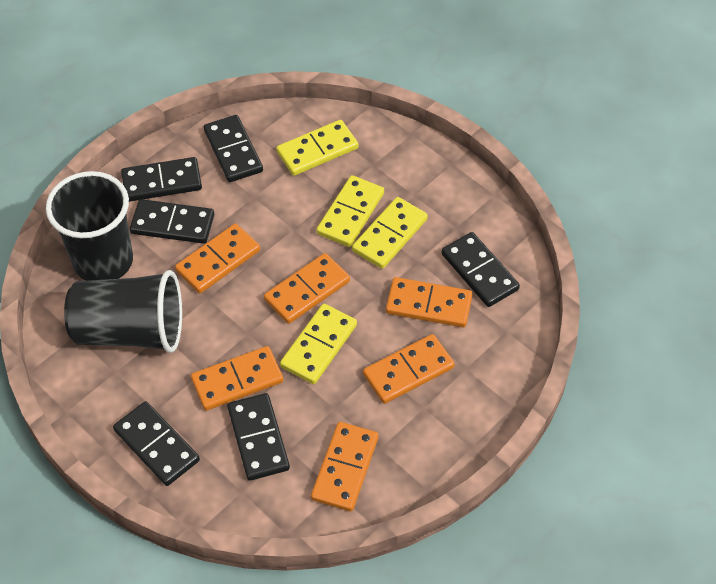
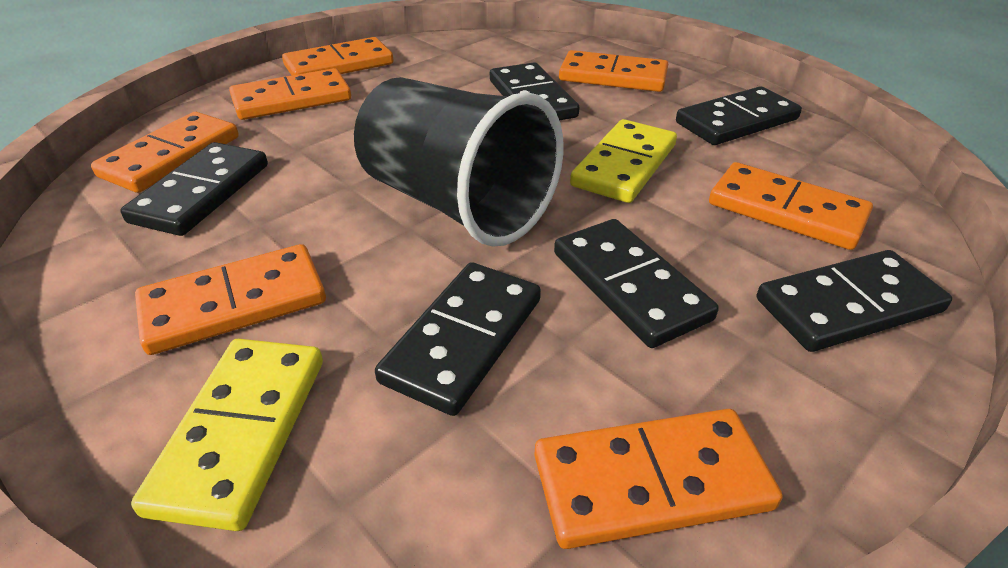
black cup: [46,171,133,281] [64,270,182,353] = 2 -> [354,77,564,247] = 1
orange domino: [175,224,260,293] [191,346,283,411] [264,253,350,324] [311,422,378,512] [363,334,455,404] [386,277,472,327] = 6 -> [91,112,239,193] [135,244,326,355] [229,68,351,120] [282,37,394,75] [534,409,783,549] [559,50,668,92] [709,162,873,250] = 7
yellow domino: [276,120,358,176] [280,304,357,384] [316,175,384,247] [352,197,428,269] = 4 -> [131,339,323,531] [570,119,677,203] = 2

